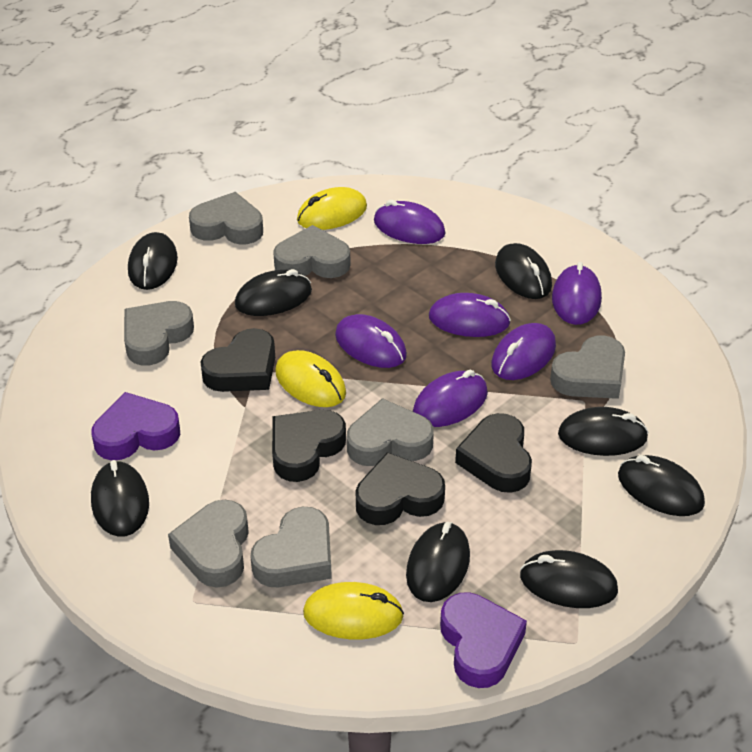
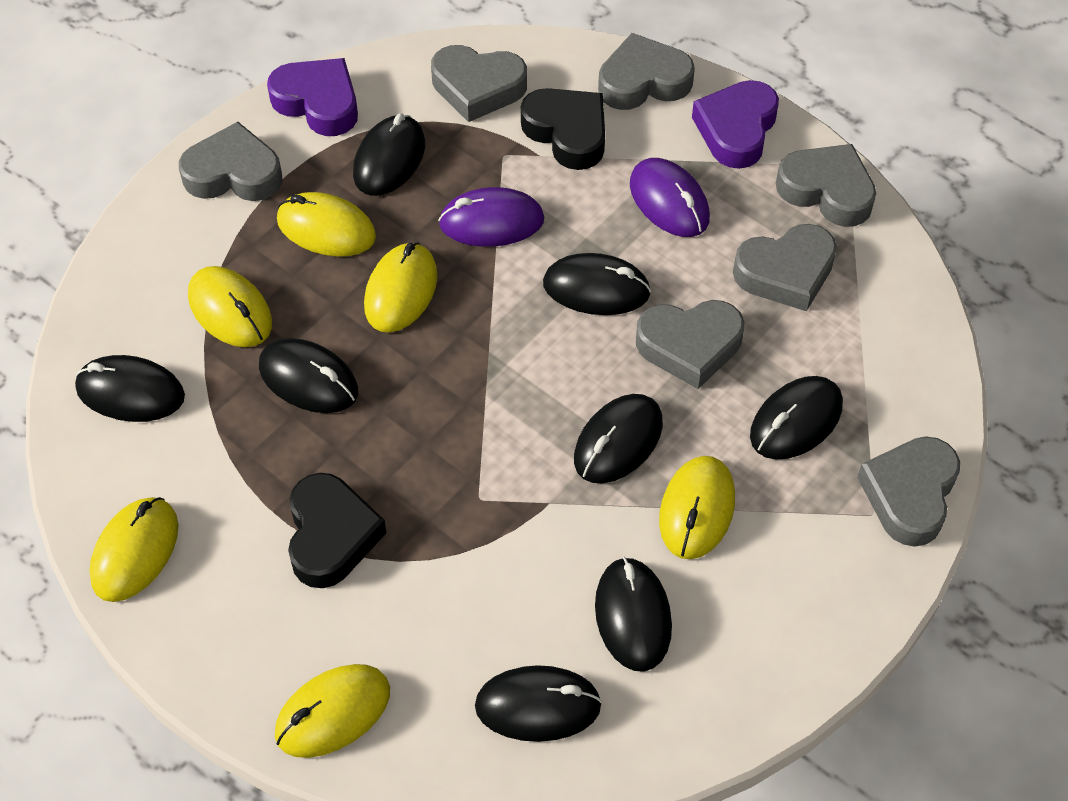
black heart: [201,328,275,392] [272,410,346,482] [356,452,445,525] [455,413,532,493] = 4 -> [288,473,386,588] [521,88,605,170] = 2
purple mouse: [335,314,407,368] [374,200,445,244] [413,369,488,427] [429,293,511,337] [491,323,556,380] [552,262,602,325] = 6 -> [438,187,544,247] [630,158,710,237] = 2
yellow mouse: [275,350,346,407] [297,187,367,230] [303,582,404,640] = 3 -> [89,497,178,602] [188,266,272,347] [275,664,390,758] [277,192,376,257] [364,242,437,333] [659,456,735,559] = 6

